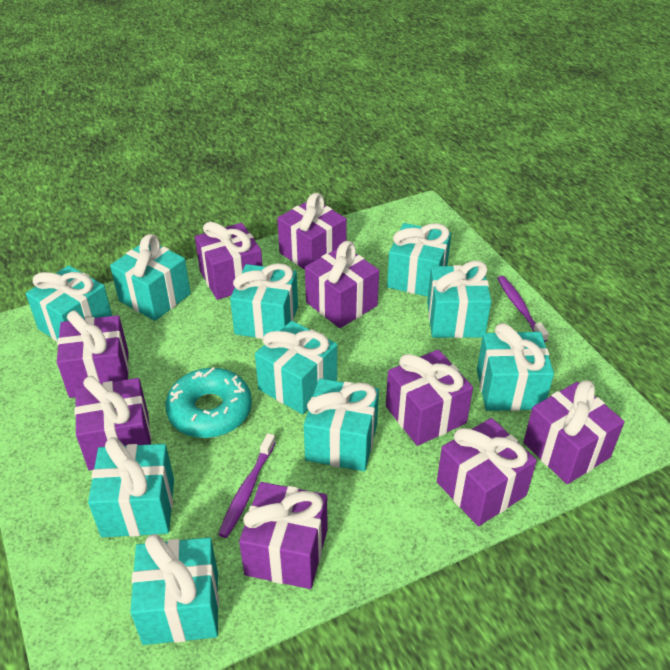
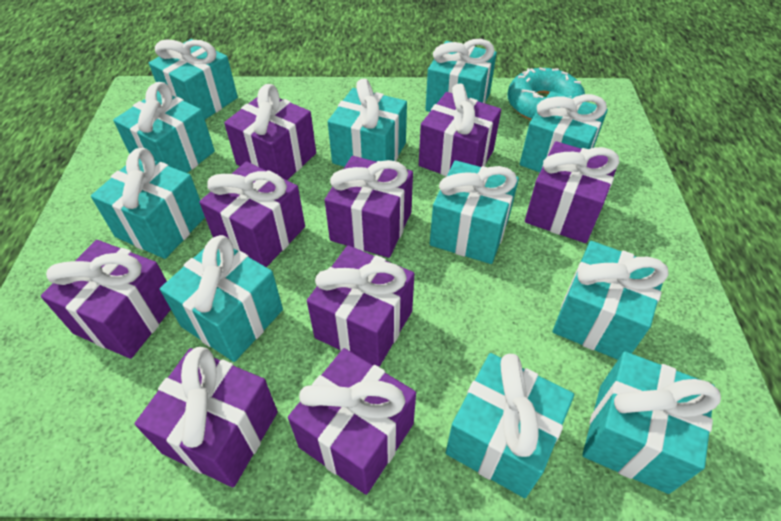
purple toothbrush: [218,433,276,538] [497,276,549,342] = 2 -> none = 0
turquoise gift: [26,265,112,342] [88,437,174,537] [110,234,191,321] [130,534,219,645] [230,263,298,339] [255,321,337,414] [304,378,379,471] [387,223,451,297] [427,261,491,338] [477,323,554,411] = 10 -> [91,148,205,259] [113,82,215,173] [149,39,238,119] [160,235,283,362] [328,79,407,167] [425,39,497,112] [430,160,519,264] [446,353,574,498] [520,91,608,172] [553,241,669,360] [582,351,721,494] = 11

